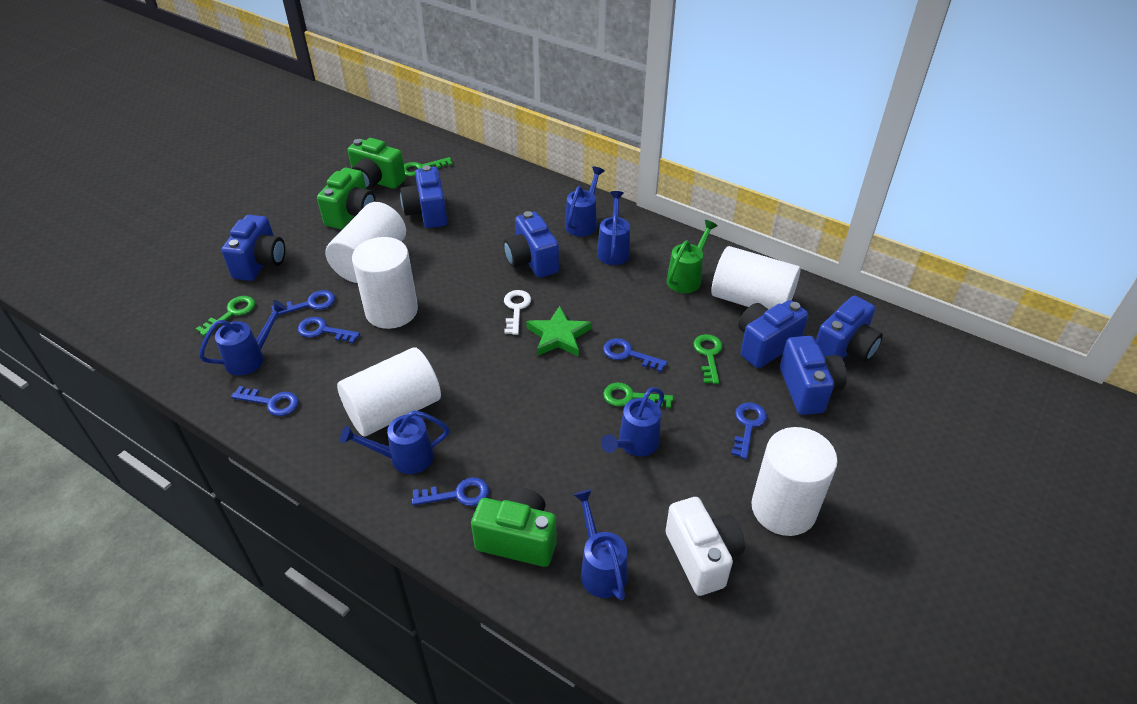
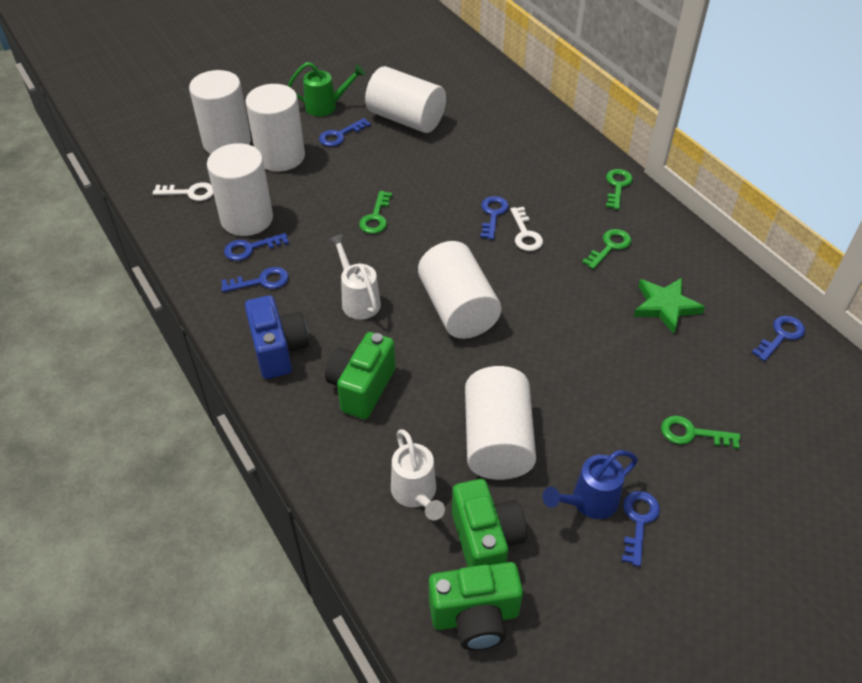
blue camera: [221,215,285,281] [400,165,447,228] [504,211,559,278] [738,300,808,368] [780,336,847,415] [816,296,883,362] = 6 -> [245,295,309,379] = 1
blue watering can: [199,300,287,376] [340,410,449,474] [565,166,605,237] [573,489,628,600] [597,191,630,265] [601,387,664,456] = 6 -> [543,450,638,519] = 1
white camera: [666,497,745,596] = 1 -> none = 0
white cylinder: [325,202,406,283] [337,347,441,437] [352,237,418,329] [711,246,801,309] [751,427,838,536] = 5 -> [189,70,251,154] [207,143,273,236] [245,84,305,171] [365,66,446,133] [418,241,501,339] [465,366,536,480] = 6
white key: [504,290,531,335] = 1 -> [153,182,214,201] [510,207,543,251] = 2
white watering can: none = 0 -> [328,234,381,320] [391,429,445,520] = 2

